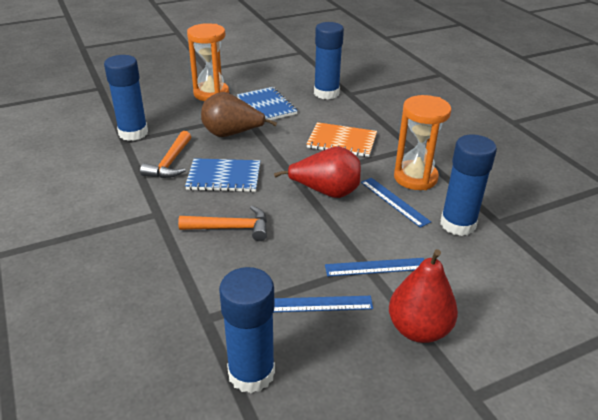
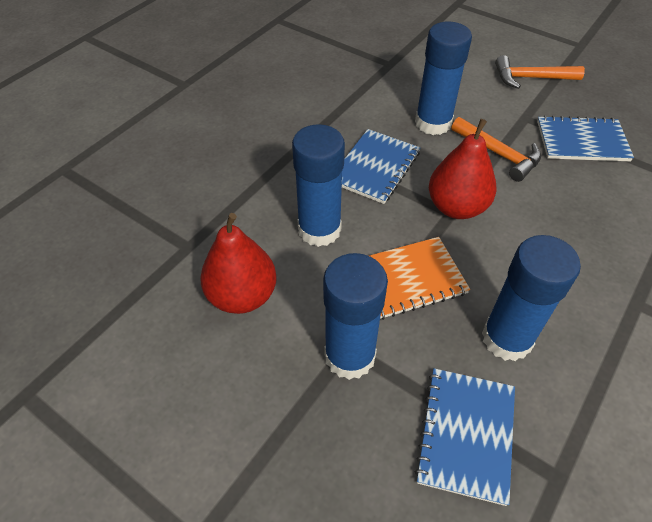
blue notebook: [185,158,260,192] [237,87,298,120] = 2 -> [342,129,420,204] [415,368,515,506] [537,115,634,161] = 3
blue ruler: [274,296,373,312] [325,258,424,276] [361,178,431,228] = 3 -> none = 0
brown pear: [201,92,277,137] = 1 -> none = 0
orange hourglass: [187,23,229,101] [394,95,452,190] = 2 -> none = 0

